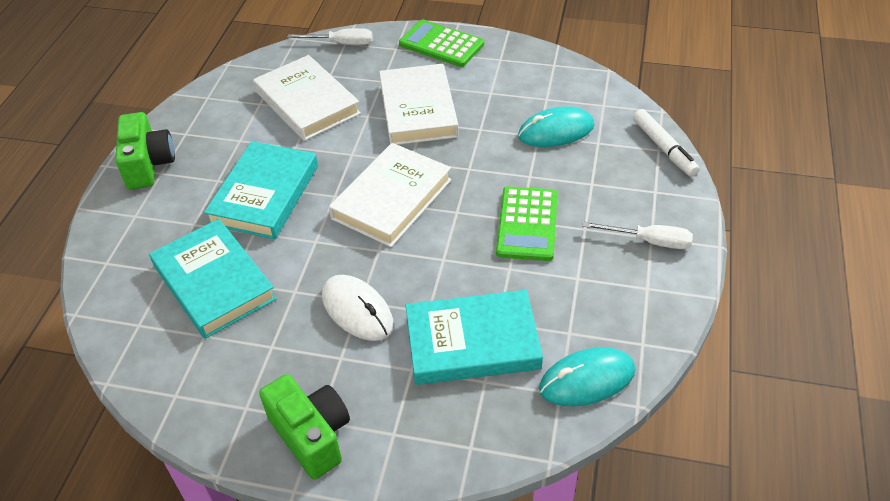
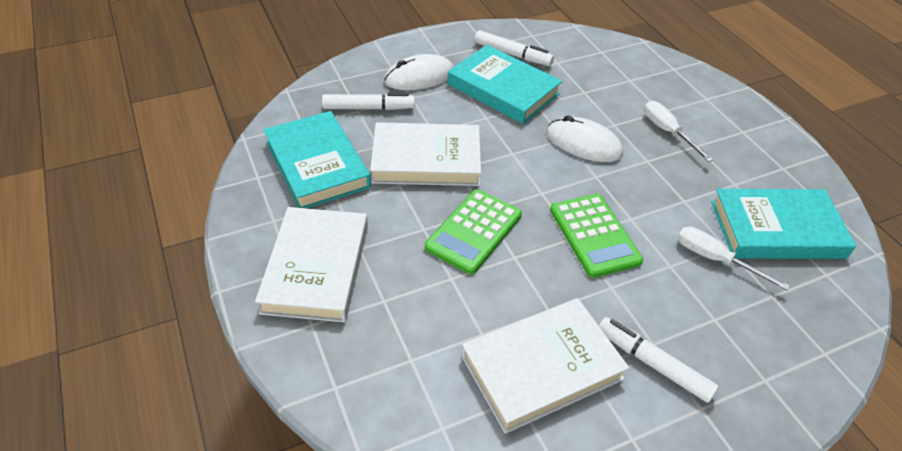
green camera: [115,112,175,190] [259,374,350,479] = 2 -> none = 0
turquoise mouse: [518,106,594,147] [539,347,635,406] = 2 -> none = 0
white marker: [633,109,700,177] = 1 -> [322,93,415,110] [475,30,554,66] [599,317,719,403] = 3
white mouse: [322,275,394,341] = 1 -> [384,54,454,90] [547,115,623,162] = 2

